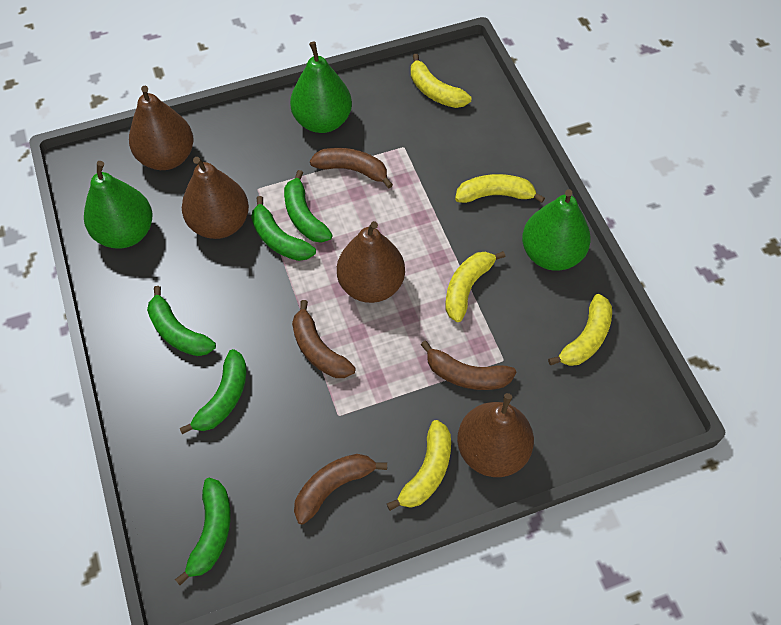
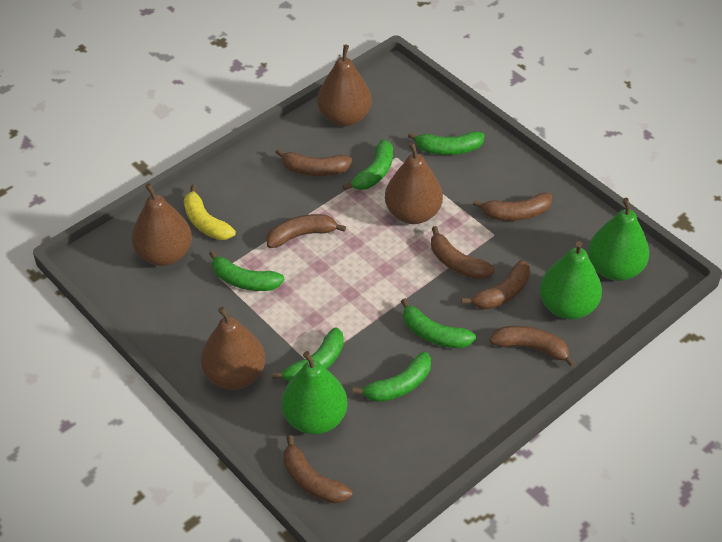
brown banana: [292,300,356,378] [294,454,387,524] [310,148,393,188] [421,341,516,390] = 4 -> [266,214,346,248] [275,149,353,176] [284,435,352,504] [431,226,495,279] [462,260,530,309] [473,193,552,221] [490,326,576,367] = 7
green banana: [147,286,216,356] [175,478,231,585] [180,349,246,434] [251,196,316,261] [284,170,333,243] = 5 -> [209,250,284,291] [272,327,344,382] [342,139,393,190] [353,352,431,402] [401,298,476,348] [408,131,485,155] = 6
yellow banana: [387,420,451,511] [411,54,471,108] [446,251,505,322] [455,174,545,203] [548,294,612,366] = 5 -> [184,185,236,240] = 1

